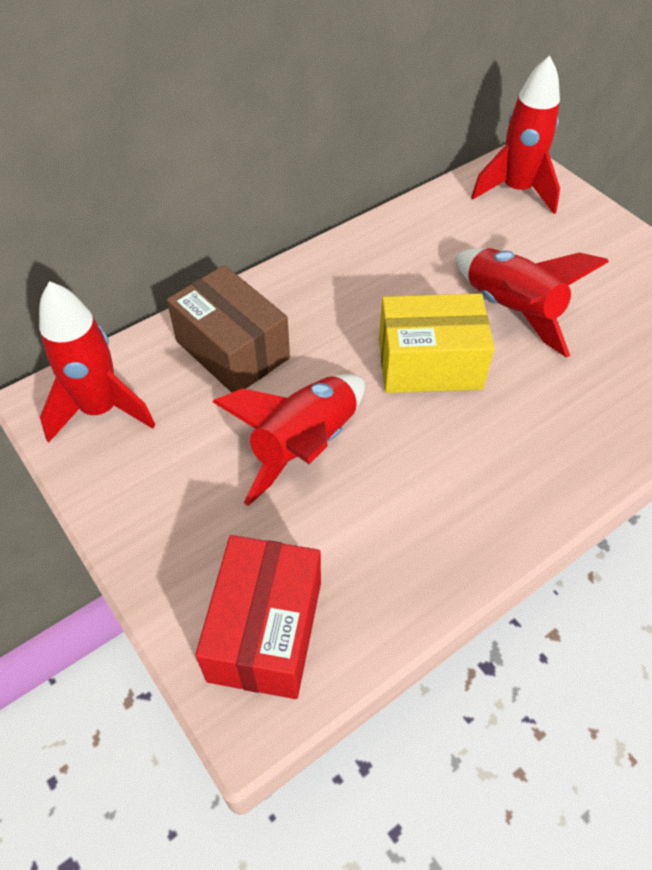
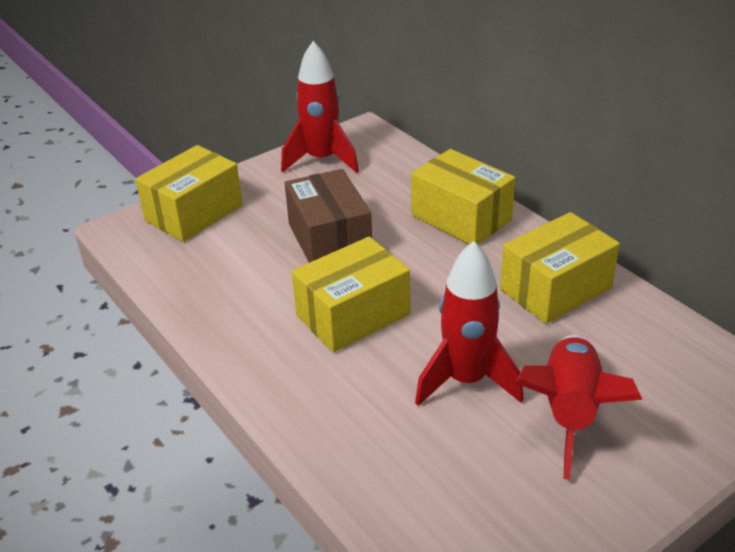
red box: [195,535,321,699] = 1 -> none = 0
red rocket: [39,281,155,443] [213,374,365,506] [456,248,609,358] [471,55,560,214] = 4 -> [281,41,359,173] [415,241,524,406] [516,335,643,480] = 3
yellow box: [379,293,495,393] = 1 -> [135,145,243,242] [292,236,410,353] [411,149,515,245] [500,212,620,324] = 4

